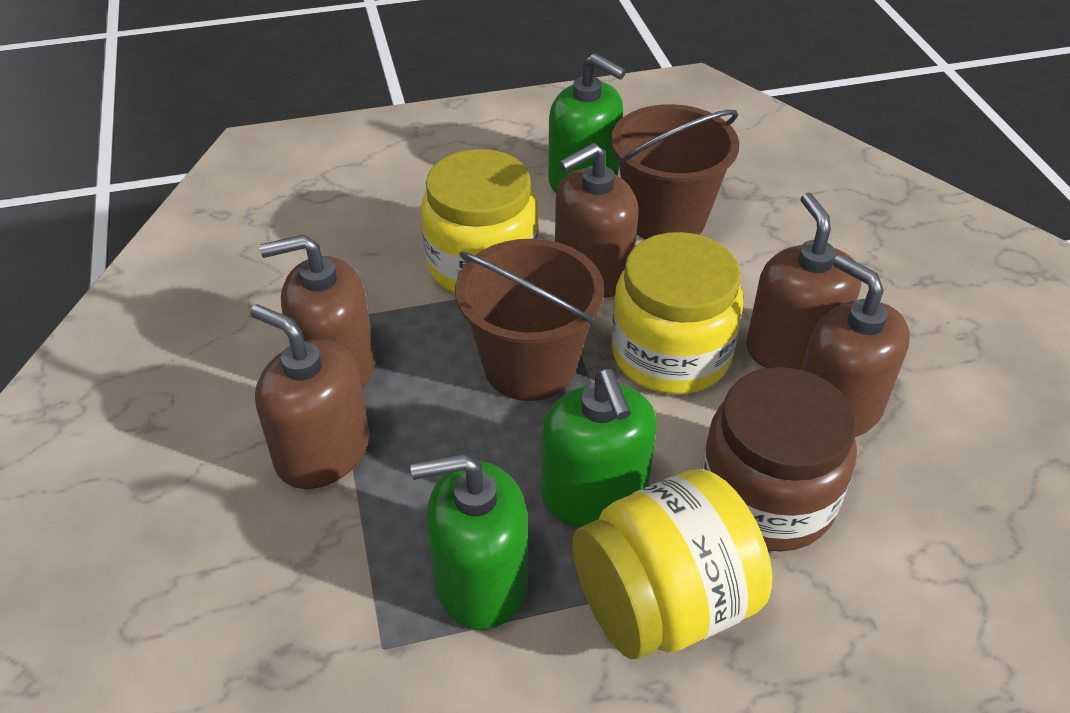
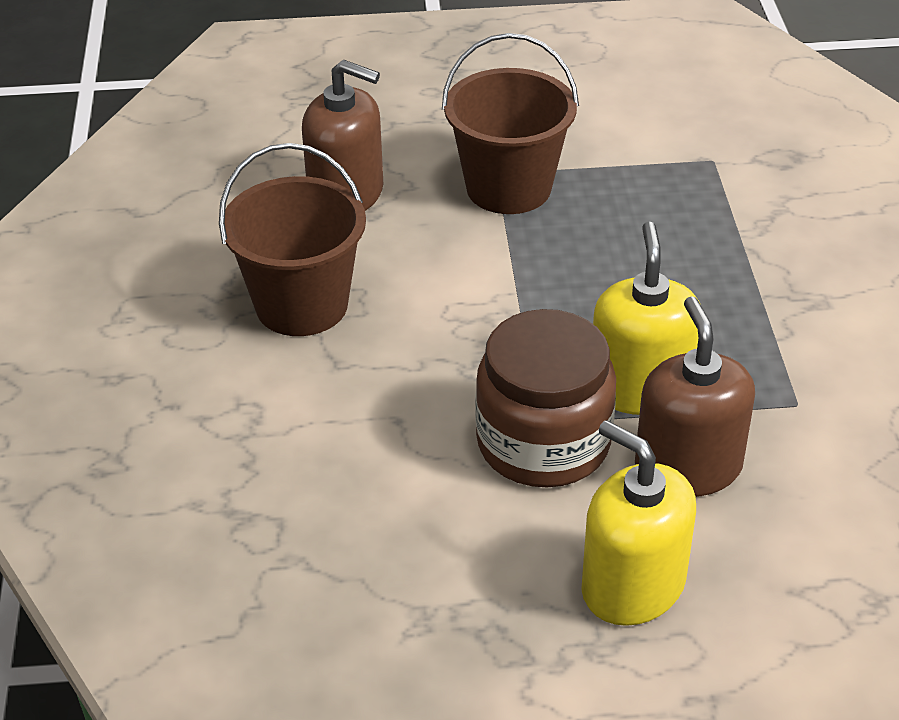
brown soap dispenser: [250,304,369,489] [260,234,375,389] [555,143,638,298] [746,192,861,370] [801,254,910,437] = 5 -> [302,60,383,211] [635,296,755,497] = 2
green soap dispenser: [410,454,528,630] [541,369,657,527] [548,53,626,193] = 3 -> none = 0
yellow jar: [421,149,538,293] [572,469,772,659] [611,232,743,394] = 3 -> none = 0
yellow soap dispenser: none = 0 -> [581,420,696,626] [593,221,700,415] = 2

